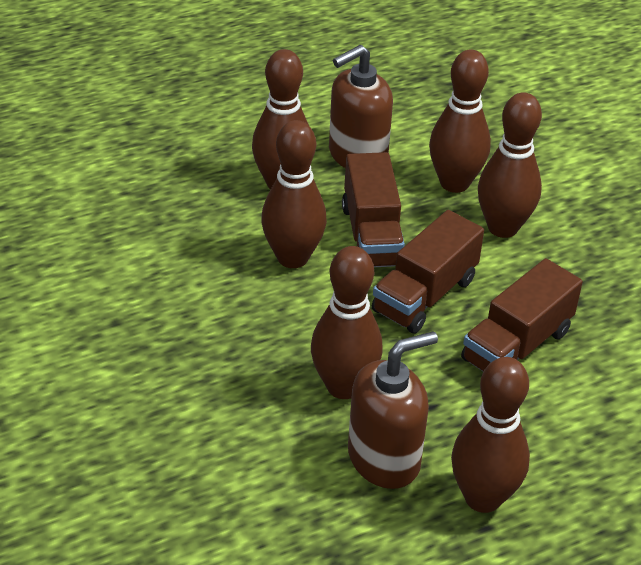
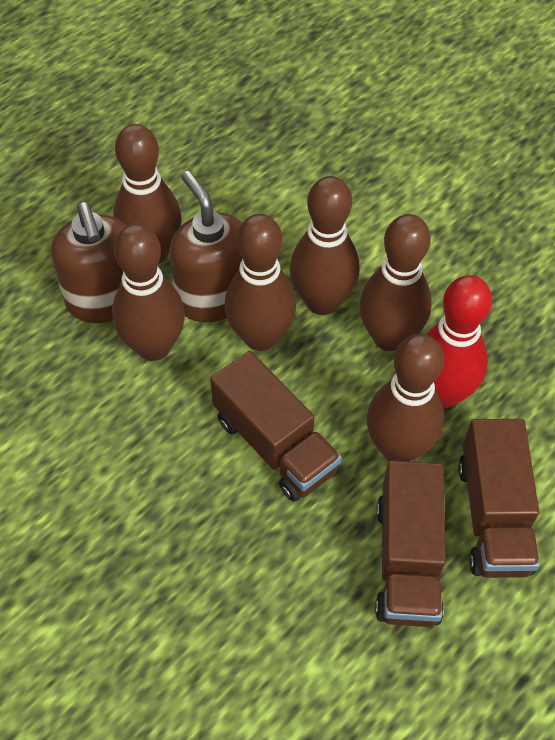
red bowling pin: none = 0 -> [425,275,492,409] = 1

